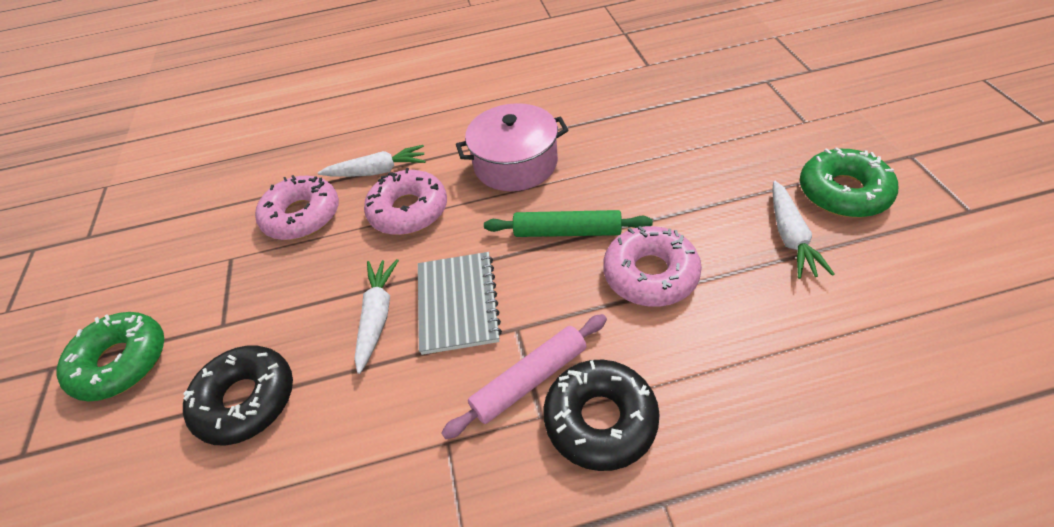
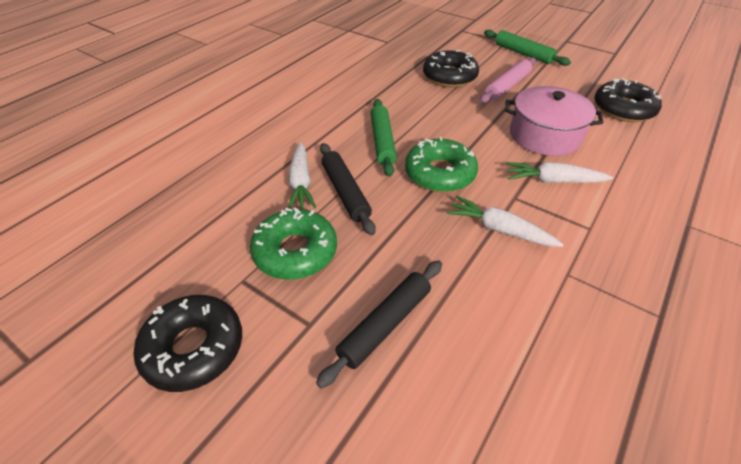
black donut: [183,345,293,445] [543,360,660,471] = 2 -> [133,295,242,392] [423,50,479,87] [594,78,662,122] = 3
black rolling pin: none = 0 -> [316,260,442,388] [320,143,376,235] = 2
green rolling pin: [484,210,653,237] = 1 -> [370,99,397,177] [484,30,571,66] = 2
grey notebook: [418,252,502,355] = 1 -> none = 0
pink donut: [255,175,339,240] [364,168,447,235] [603,226,702,307] = 3 -> none = 0

